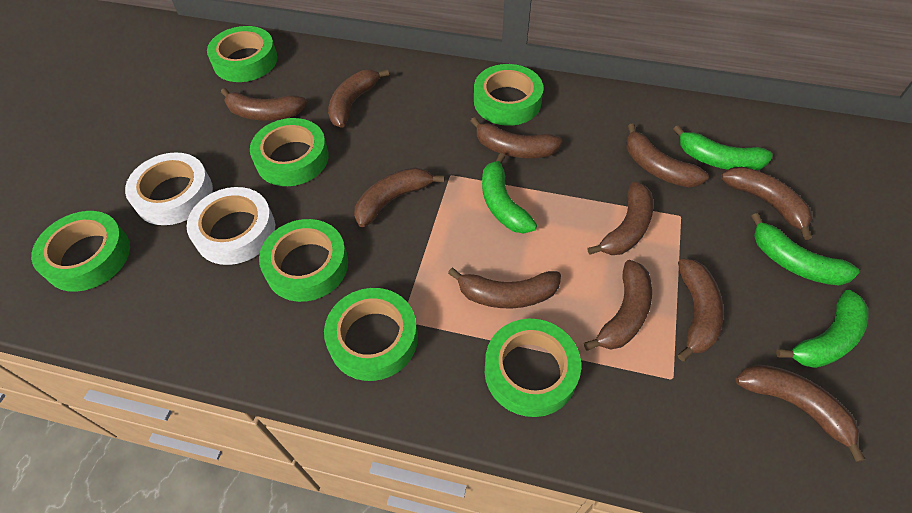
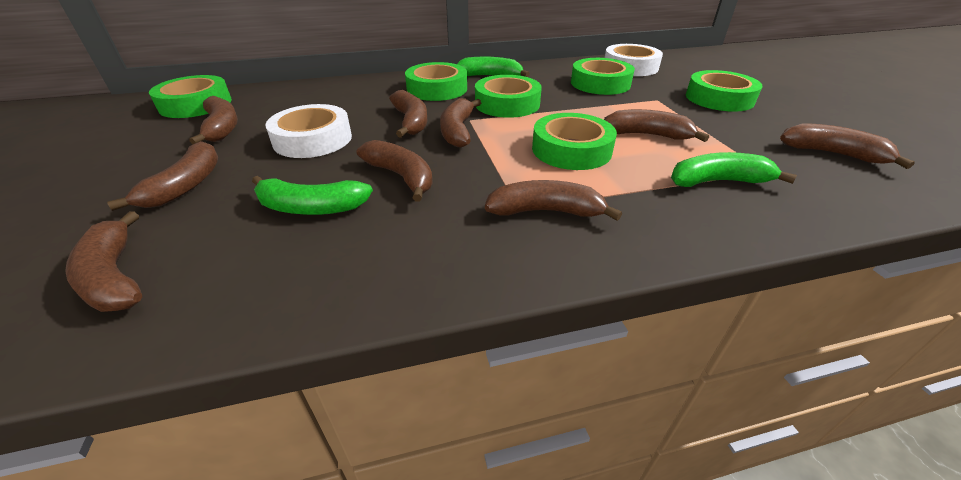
brown banana: [221,88,307,121] [328,69,389,128] [354,168,444,227] [448,268,561,308] [471,117,563,158] [584,260,652,351] [588,182,653,255] [626,124,709,187] [678,258,724,361] [721,167,812,240] [736,365,865,462] = 11 -> [65,211,142,312] [107,141,218,211] [190,96,238,144] [357,140,433,201] [389,90,427,138] [440,98,481,148] [485,180,622,221] [604,109,709,142] [780,124,915,169] = 9
green banana: [482,153,537,234] [673,125,773,170] [751,213,860,285] [776,290,869,368] = 4 -> [252,176,373,215] [457,57,530,77] [671,152,797,187] = 3
green tape: [31,211,130,292] [207,26,278,82] [250,118,329,186] [259,219,348,302] [324,288,418,381] [474,64,543,126] [485,318,581,417] = 7 -> [149,75,232,118] [405,62,467,101] [475,75,542,118] [532,113,617,170] [571,58,635,95] [686,70,763,112] = 6

